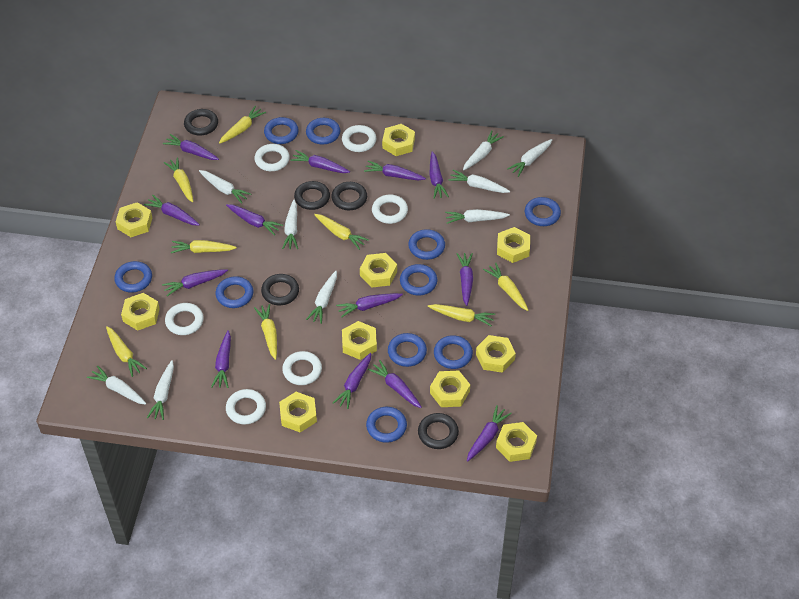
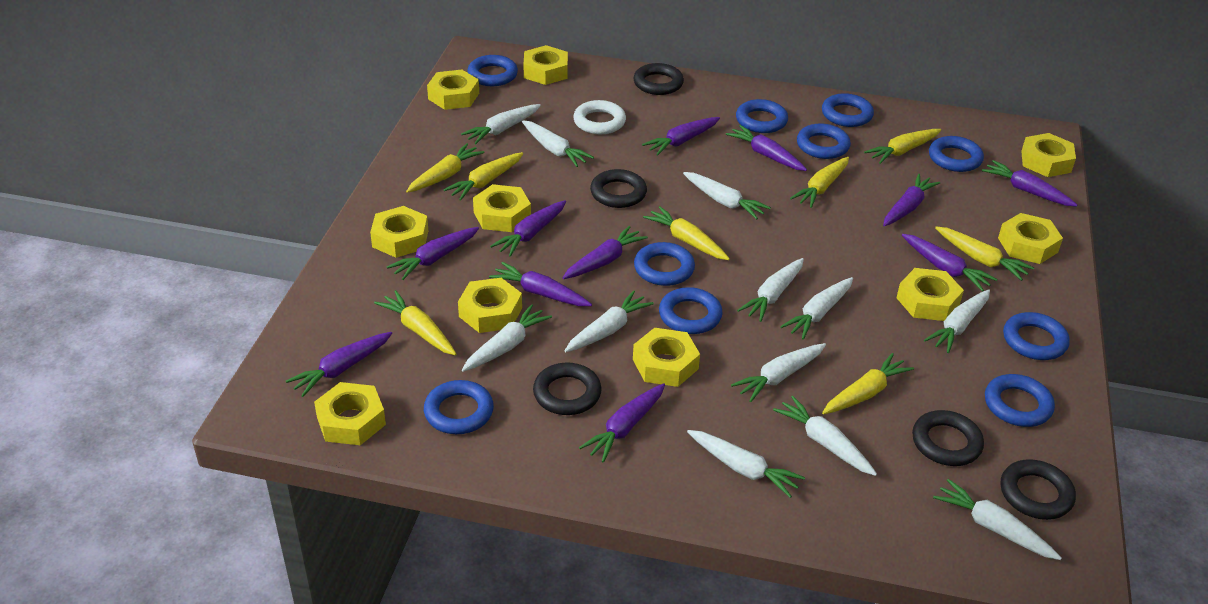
purple carrot: [144,195,200,226] [162,269,228,296] [163,134,219,160] [211,330,231,388] [226,204,283,236] [290,150,350,173] [333,353,371,409] [336,293,403,318] [364,161,426,181] [368,360,422,408] [430,152,449,199] [457,253,473,306] [467,405,512,462] = 13 -> [286,332,392,397] [387,227,479,280] [489,262,592,306] [490,200,566,257] [562,226,648,279] [579,383,665,463] [642,117,720,156] [726,125,807,171] [883,174,940,226] [902,234,997,292] [982,160,1077,207] = 11
white carrot: [87,366,147,405] [147,360,174,420] [199,170,251,204] [282,200,298,249] [306,271,337,324] [445,209,510,224] [448,170,510,193] [463,131,504,171] [507,139,552,177] = 9 -> [461,104,541,144] [462,304,552,372] [522,120,594,167] [565,291,654,352] [683,172,771,220] [687,430,805,498] [731,343,826,402] [737,258,804,322] [773,396,877,476] [780,277,853,340] [924,289,990,353] [933,479,1062,560] = 12
white ring: [165,303,204,335] [226,389,266,424] [254,144,290,171] [282,351,322,385] [342,125,376,152] [372,195,408,224] = 6 -> [573,100,626,134] = 1

